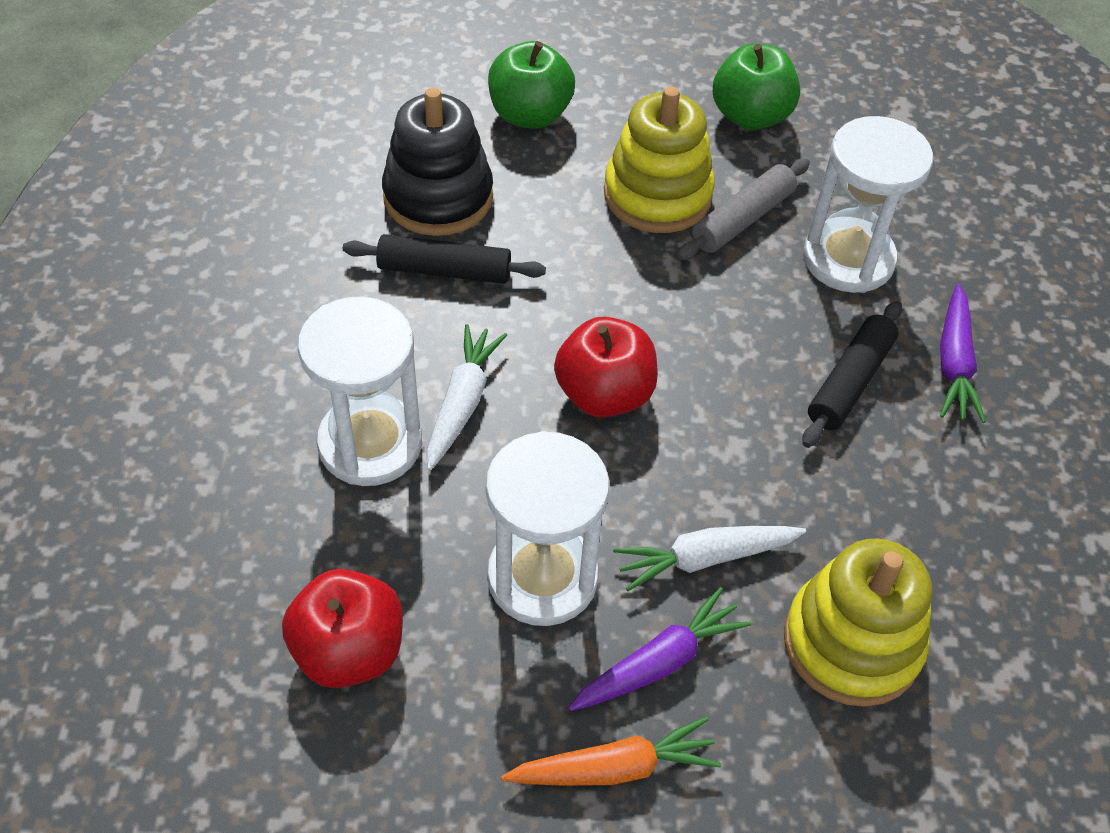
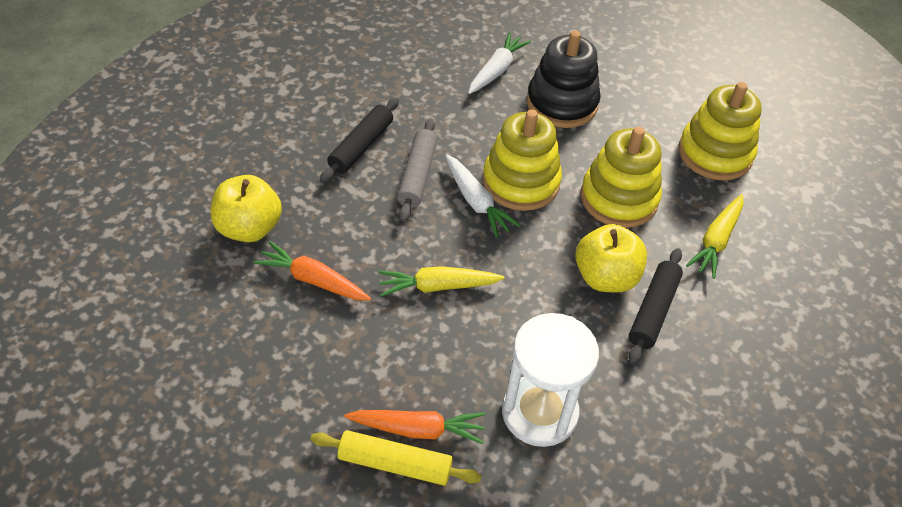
green apple: [488,41,575,129] [713,43,800,130] = 2 -> none = 0
orange carrot: [501,716,721,786] = 1 -> [253,241,371,301] [344,410,486,444] = 2
purple carrot: [568,587,752,711] [940,284,986,423] = 2 -> none = 0
red apple: [282,569,403,688] [554,317,658,418] = 2 -> none = 0
white hourglass: [298,296,422,486] [486,431,609,626] [803,116,933,293] = 3 -> [502,313,599,447] = 1
yellow apple: none = 0 -> [211,175,282,242] [575,224,647,292] = 2
yellow carrot: none = 0 -> [378,266,505,297] [686,194,743,279] = 2
yellow rolling pin: none = 0 -> [310,430,481,486] = 1
yellow stacking toy: [604,87,715,233] [784,539,932,707] = 2 -> [483,109,562,211] [581,127,662,228] [679,82,762,181] = 3

